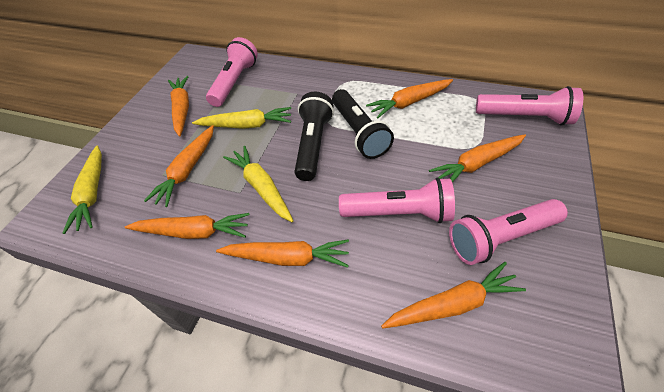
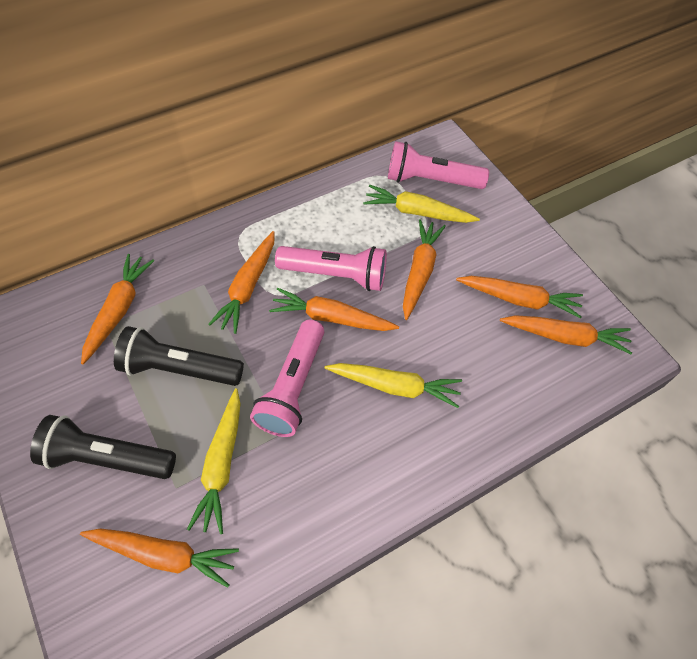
pink flashlight: [206,37,258,107] [339,177,455,223] [449,199,568,265] [476,86,583,125] = 4 -> [250,320,324,437] [275,246,387,291] [388,141,489,189] = 3

